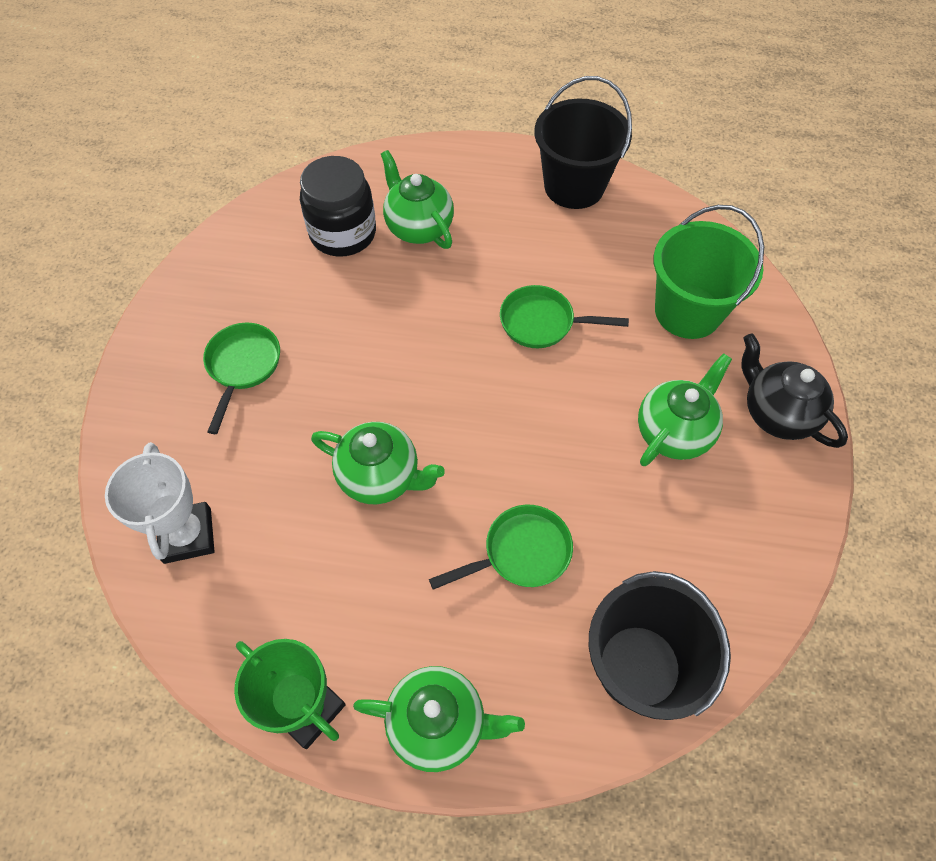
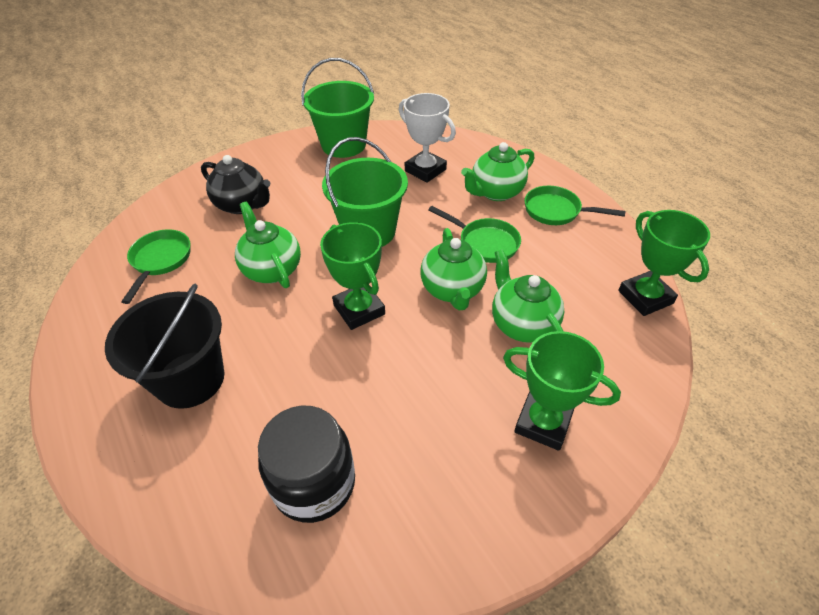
black bucket: [534,76,632,209] [589,571,731,720] = 2 -> [105,284,224,409] = 1
green bucket: [653,205,764,339] = 1 -> [301,58,374,158] [322,137,408,247] = 2
green trophy: [234,639,346,749] = 1 -> [320,222,385,330] [503,331,621,451] [618,210,710,316] = 3

